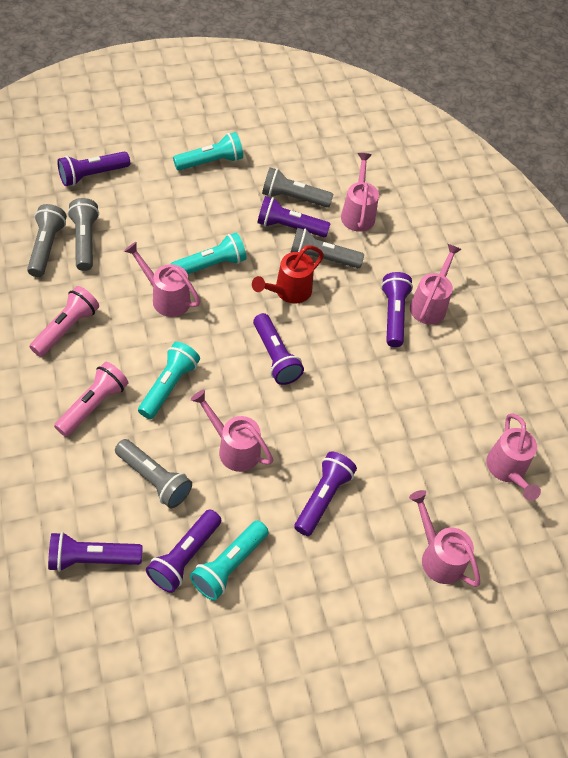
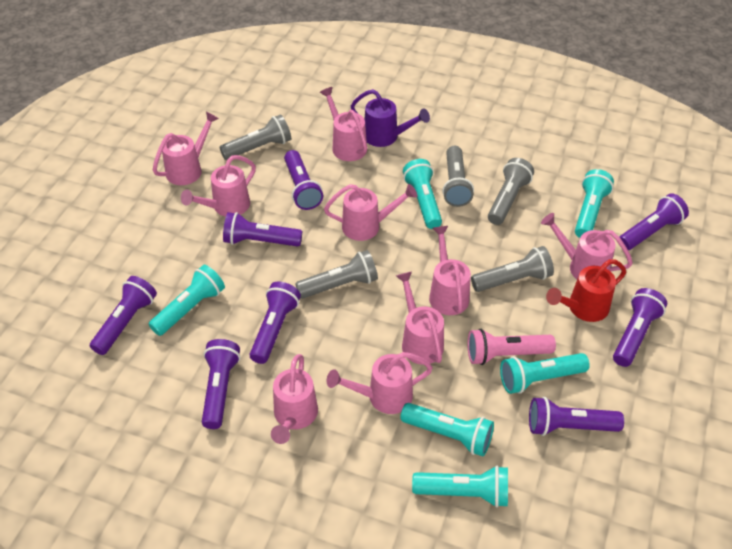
pink flashlight: [29,286,99,357] [54,362,128,437] = 2 -> [467,329,556,365] = 1
pink watering can: [124,242,200,317] [191,390,273,472] [341,153,379,232] [409,490,480,587] [410,244,462,325] [486,413,541,501] = 6 -> [153,111,219,185] [181,155,256,216] [271,354,318,444] [320,87,367,161] [324,184,417,241] [327,352,433,414] [396,271,444,365] [429,226,471,315] [541,213,633,279] = 9
purple flashlight: [48,532,143,572] [57,151,130,186] [146,509,221,593] [253,313,304,385] [257,196,330,237] [294,451,357,536] [381,272,413,347] = 7 -> [90,276,157,355] [202,339,240,429] [223,212,302,247] [250,282,301,364] [284,150,323,210] [529,397,624,436] [613,288,667,367] [619,193,689,250] = 8
purple watering can: none = 0 -> [351,89,430,147] = 1
turquoise flashlight: [138,342,200,419] [171,233,247,274] [173,132,243,171] [190,520,269,601] = 4 -> [149,265,225,336] [400,403,494,457] [403,159,442,229] [412,466,508,508] [500,353,590,394] [575,169,614,238] = 6

